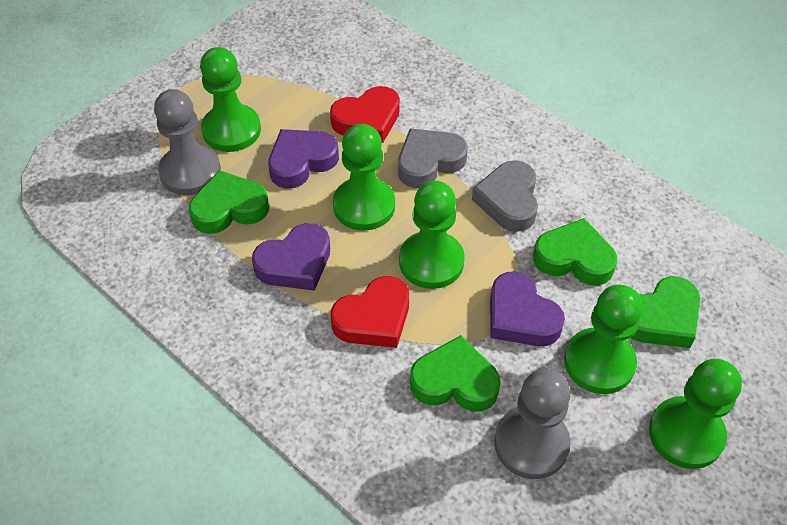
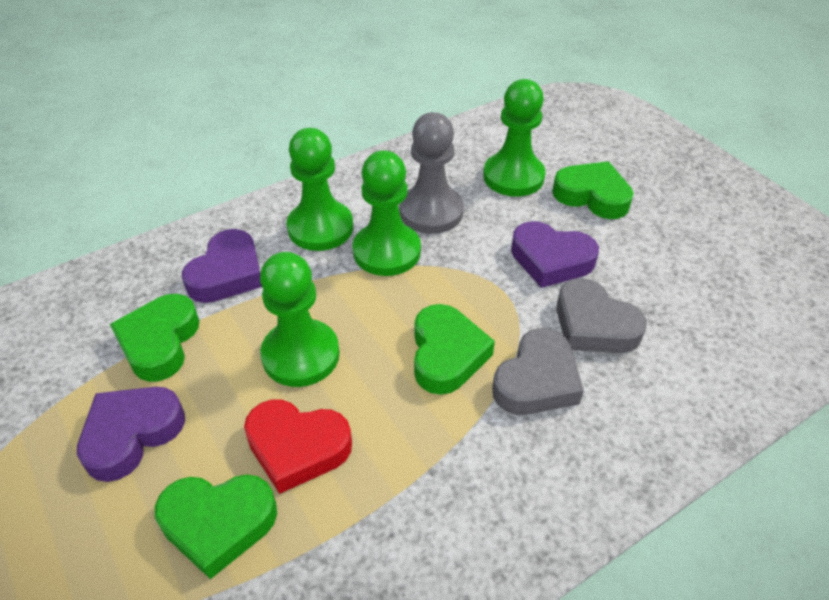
green pawn: [200,47,261,152] [333,124,395,231] [399,181,465,289] [564,285,643,394] [649,359,742,469] = 5 -> [260,252,340,387] [287,128,353,251] [353,150,421,276] [483,79,545,197] = 4
grey pawn: [154,89,221,195] [494,369,571,479] = 2 -> [399,112,464,234] = 1
red heart: [330,86,400,143] [331,276,409,348] = 2 -> [244,400,352,494] = 1

